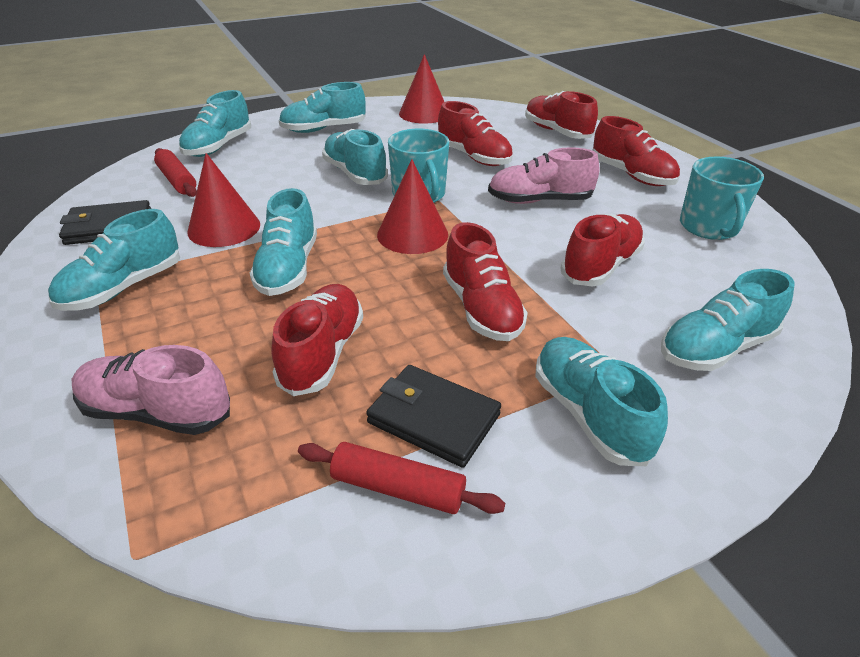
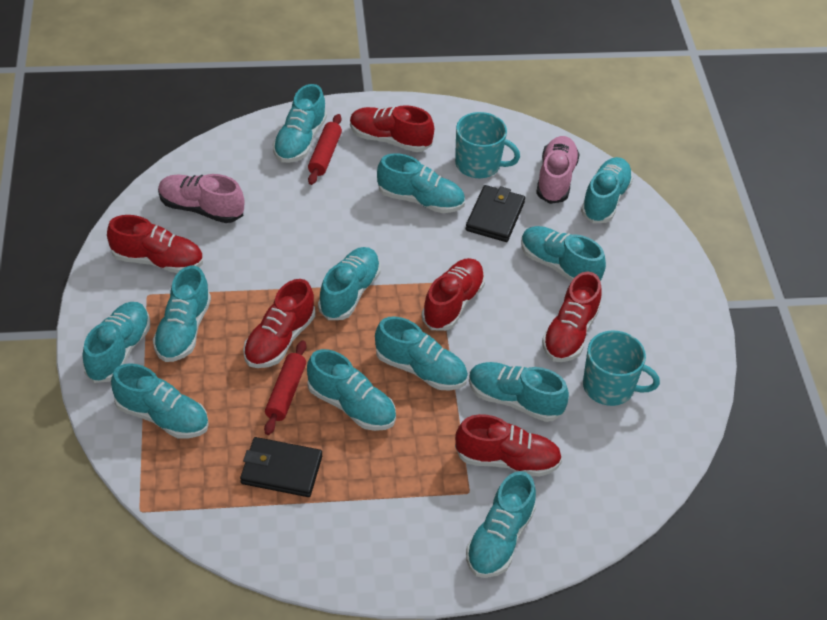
red cone: [188,153,260,247] [377,159,448,254] [399,54,444,124] = 3 -> none = 0
turquoise shoe: [48,209,180,311] [179,90,251,157] [250,188,317,296] [279,82,366,133] [322,129,388,185] [535,337,668,466] [661,269,795,371] = 7 -> [83,302,150,383] [111,363,209,438] [153,266,211,362] [273,84,327,163] [307,349,396,431] [318,247,381,320] [375,316,468,390] [377,153,465,213] [466,471,536,578] [469,362,569,422] [521,226,606,282] [581,157,633,223] = 12

